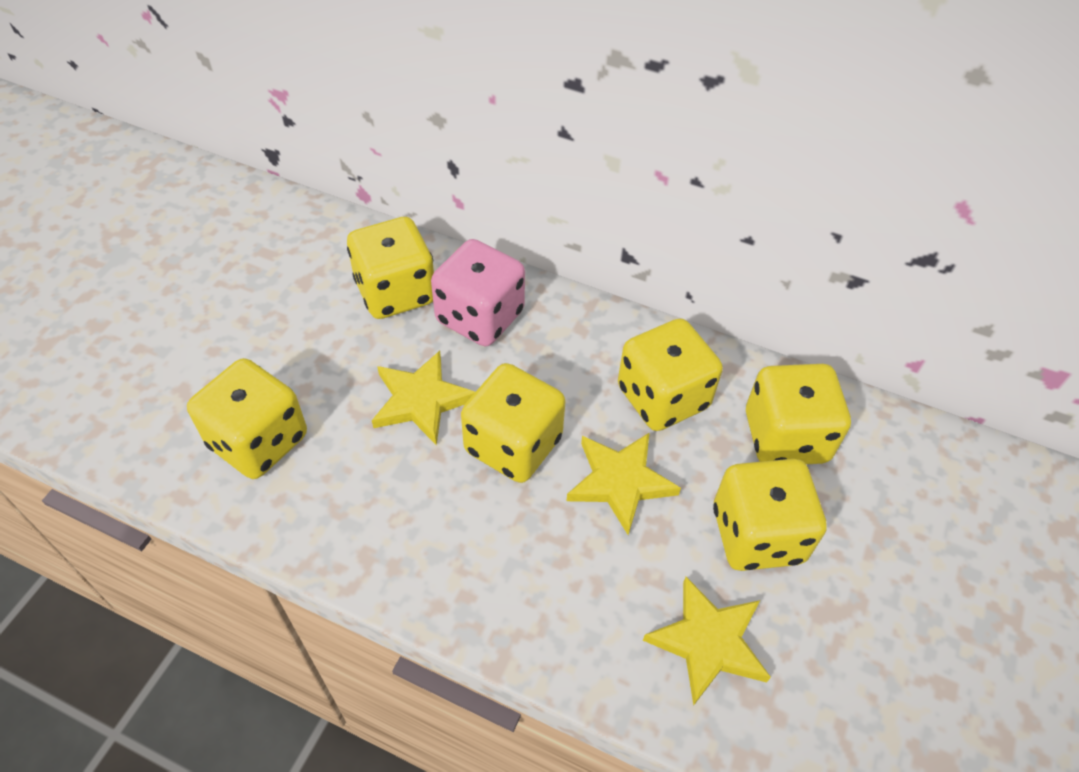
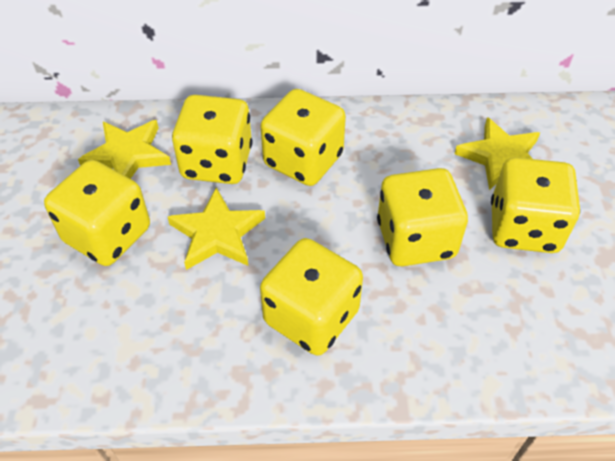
pink dice: [431,239,525,346] = 1 -> none = 0

